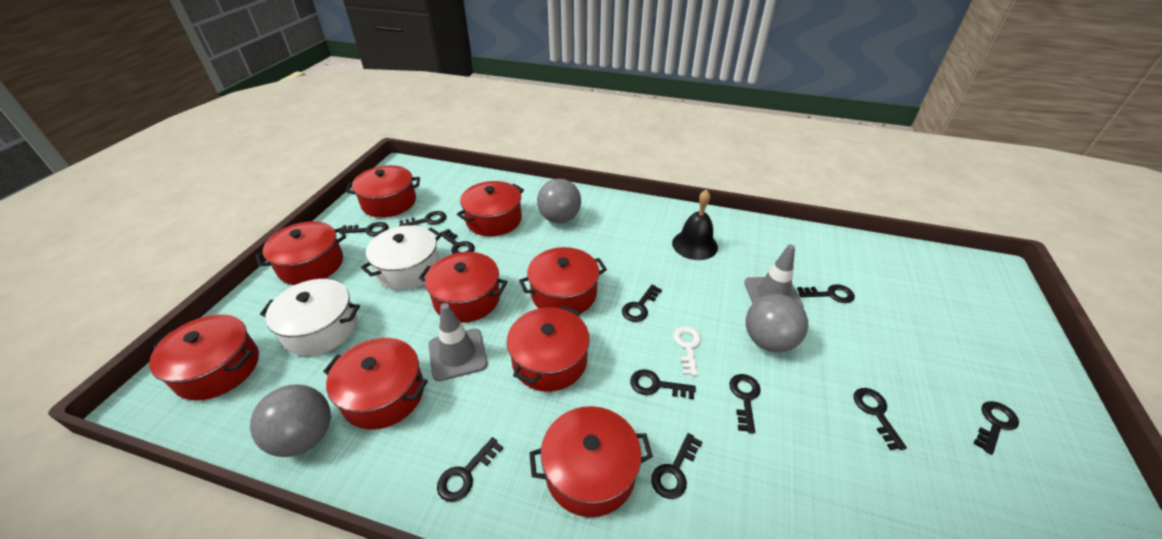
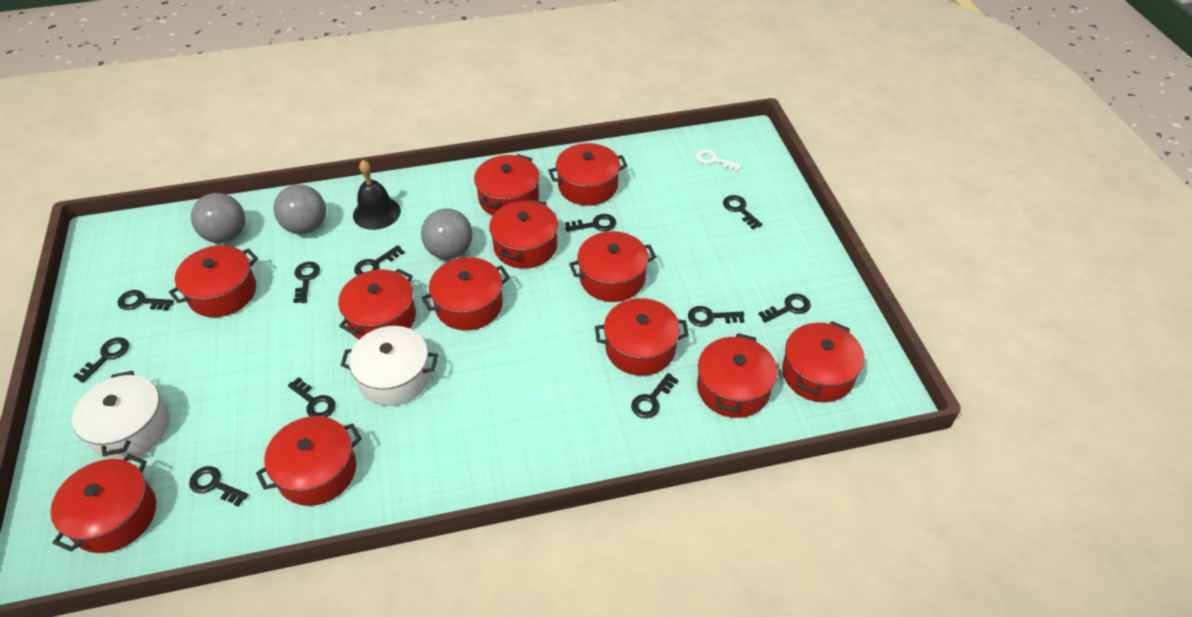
grey traffic cone: [428,303,488,381] [744,245,804,308] = 2 -> none = 0
red pot: [149,314,259,400] [256,221,346,285] [323,338,428,430] [346,165,420,218] [419,252,508,323] [457,181,524,236] [507,306,590,392] [519,247,607,315] [529,406,653,517] = 9 -> [51,454,156,553] [169,245,258,317] [256,416,362,506] [338,269,416,339] [422,257,510,330] [474,154,540,216] [489,199,558,269] [548,143,627,206] [569,231,656,302] [595,298,689,376] [697,333,778,418] [782,321,864,402] = 12

